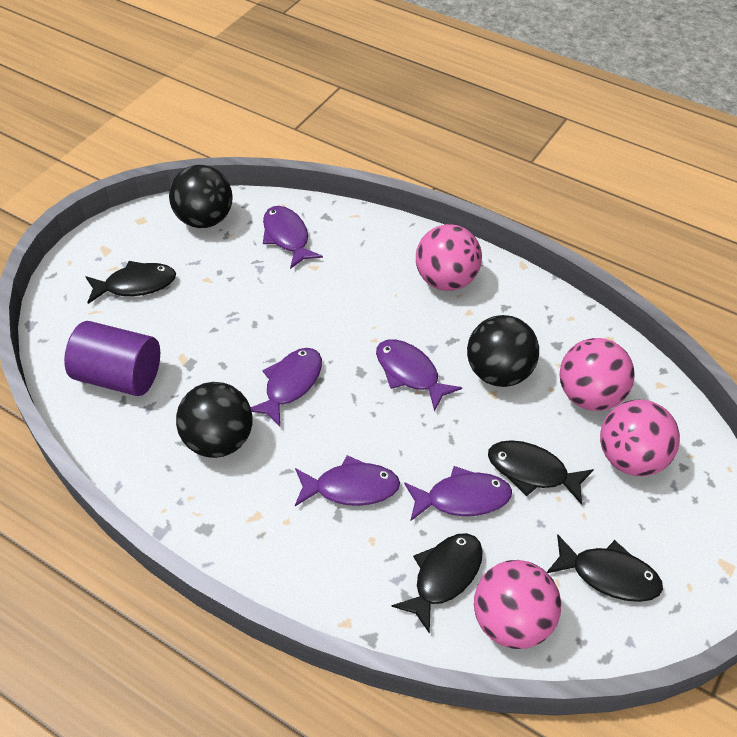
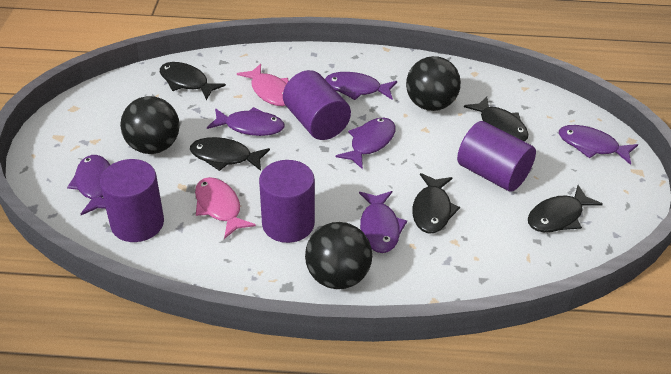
black fish: [85,261,176,304] [392,533,483,634] [488,440,594,505] [547,534,663,602] = 4 -> [160,62,226,100] [190,137,270,171] [412,173,460,234] [464,96,529,142] [528,185,603,232] = 5
pink ball: [416,224,482,291] [474,560,561,649] [559,338,635,411] [600,399,680,476] = 4 -> none = 0
pink fish: none = 0 -> [195,177,256,239] [237,64,289,106] = 2
purple cylinder: [64,321,160,396] = 1 -> [100,159,164,242] [259,160,315,243] [283,70,351,140] [457,121,536,192] = 4
purple fish: [251,348,322,427] [263,206,323,269] [295,455,400,506] [376,339,462,411] [404,466,512,521] = 5 -> [67,155,110,215] [207,107,285,136] [325,72,397,100] [335,118,395,170] [359,191,407,253] [559,125,638,165] = 6

